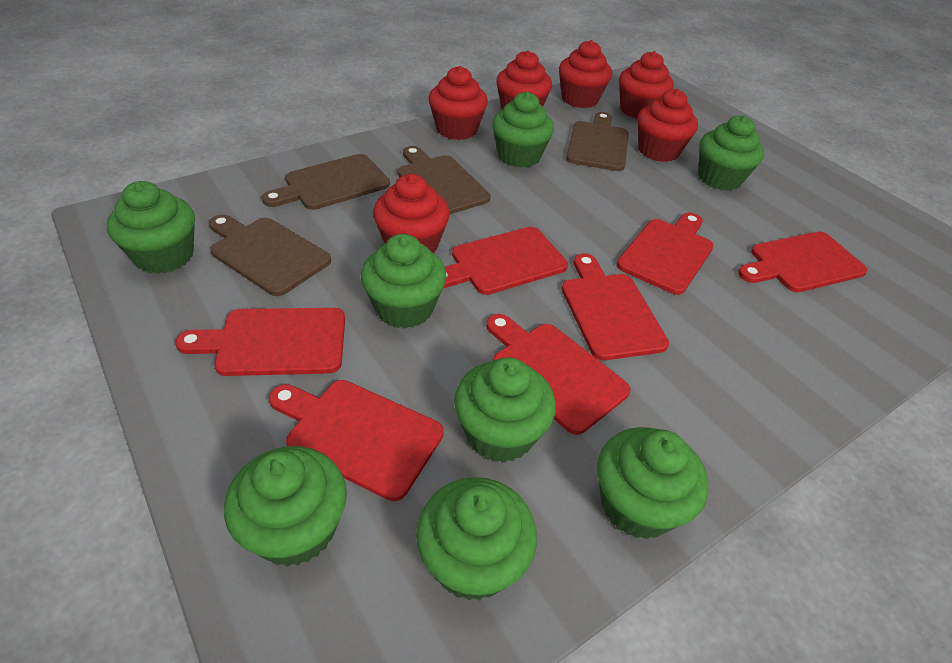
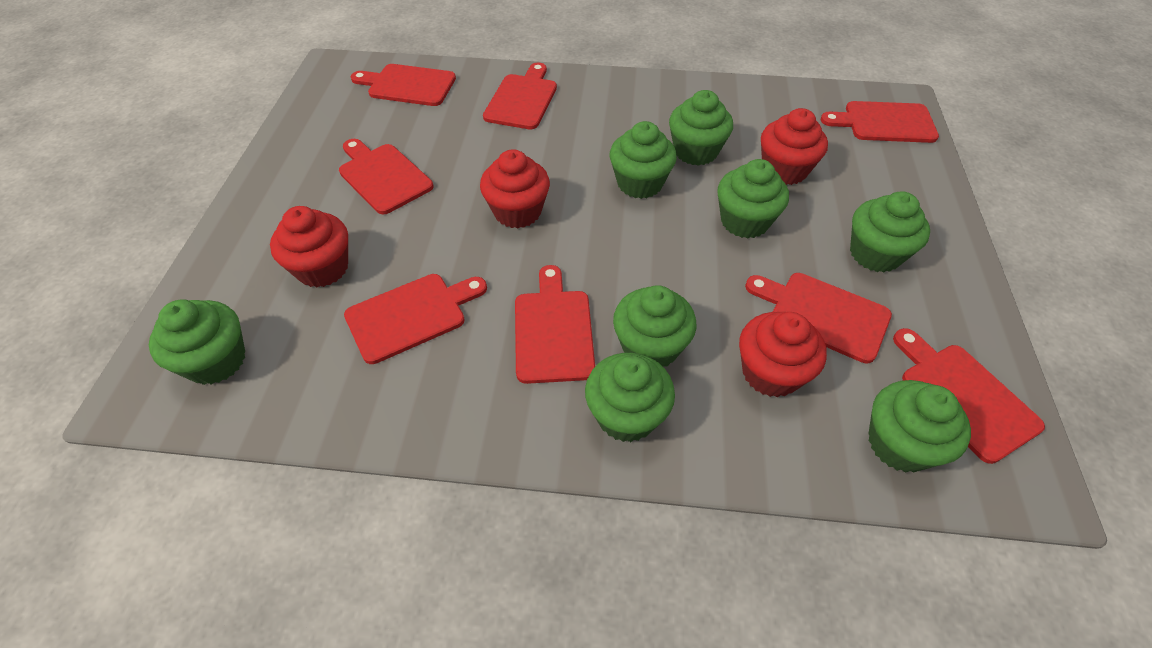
brown cutting board: [209,214,331,296] [262,154,390,210] [398,146,490,214] [566,112,629,171] = 4 -> none = 0
red cupcake: [373,174,450,253] [429,66,488,140] [496,50,552,110] [559,40,612,108] [619,51,674,119] [638,89,698,162] = 6 -> [270,206,348,287] [480,149,550,228] [739,312,827,398] [761,108,828,185] = 4
red cutting board: [175,308,345,376] [269,380,444,501] [443,227,568,295] [486,314,631,435] [562,253,669,360] [616,213,714,295] [738,232,868,292] = 7 -> [339,139,433,214] [344,274,487,364] [351,64,456,106] [483,62,557,129] [515,265,595,384] [745,273,892,363] [821,101,939,143] [893,328,1045,464] = 8

